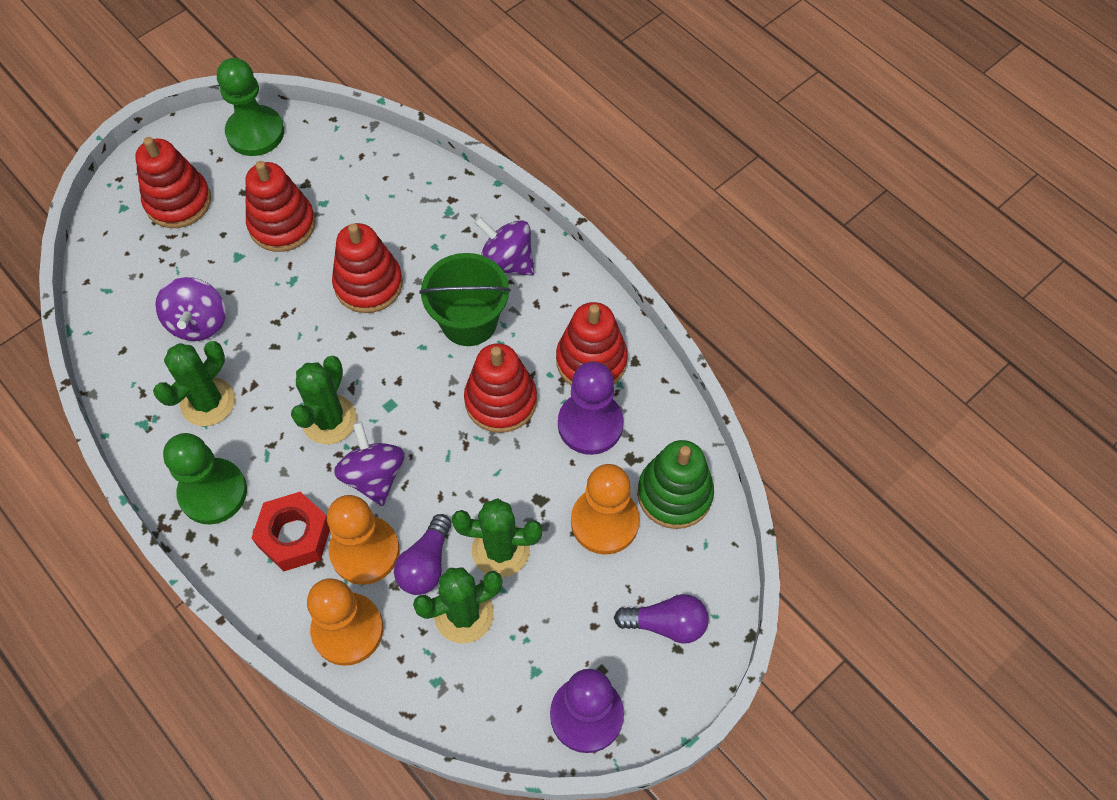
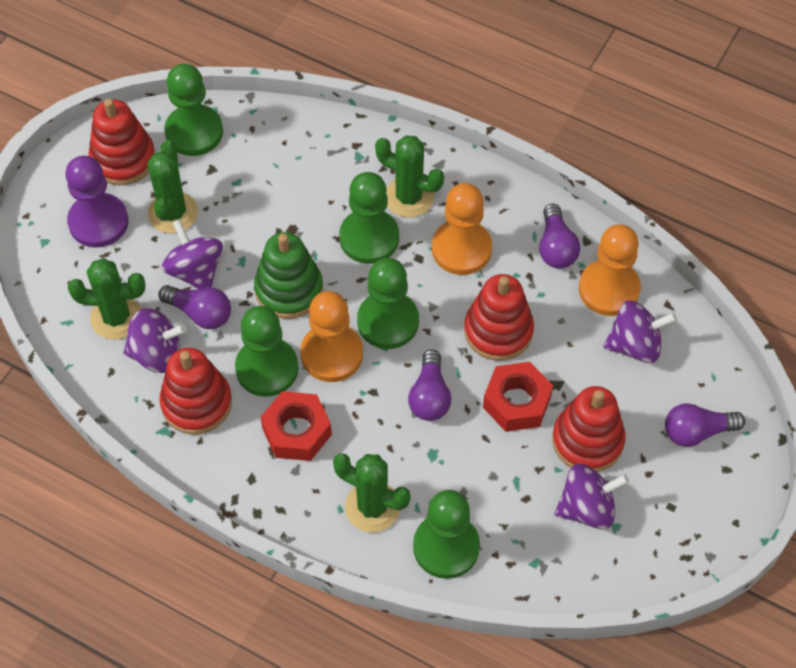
green bucket: [419,253,511,346] = 1 -> none = 0
green pawn: [163,433,247,524] [217,58,284,156] = 2 -> [164,64,223,156] [235,306,298,397] [339,172,399,264] [357,258,419,349] [413,490,480,579] = 5
purple light bulb: [394,514,452,595] [614,594,709,643] = 2 -> [159,285,231,329] [408,350,451,421] [539,204,580,268] [665,403,745,447] = 4
purple pawn: [550,669,624,753] [558,361,624,455] = 2 -> [65,156,128,248] = 1
purple spinning top: [155,277,226,341] [334,422,405,506] [474,217,534,276] = 3 -> [123,308,186,373] [162,219,223,289] [555,464,629,530] [604,300,677,363] = 4
red nut: [252,492,330,571] = 1 -> [260,391,332,461] [483,362,553,432] = 2
red stacking toy: [135,137,211,228] [245,161,316,252] [332,223,403,313] [464,343,537,433] [556,302,628,385] = 5 -> [89,99,155,185] [159,348,232,435] [464,274,534,361] [552,386,626,472] = 4

